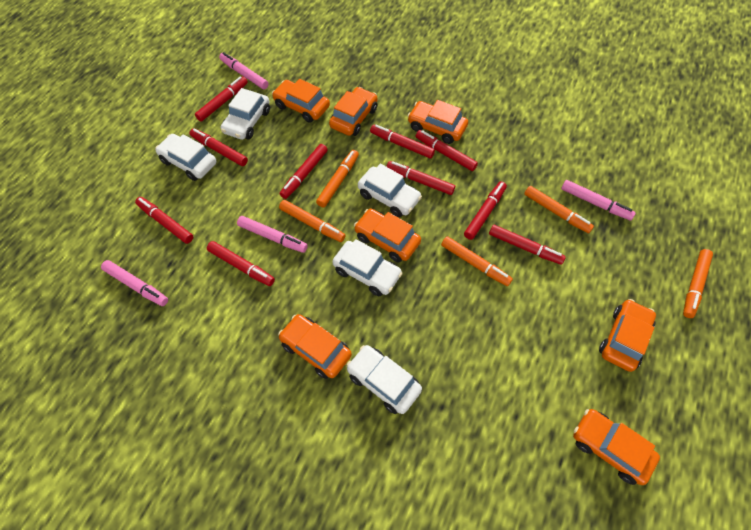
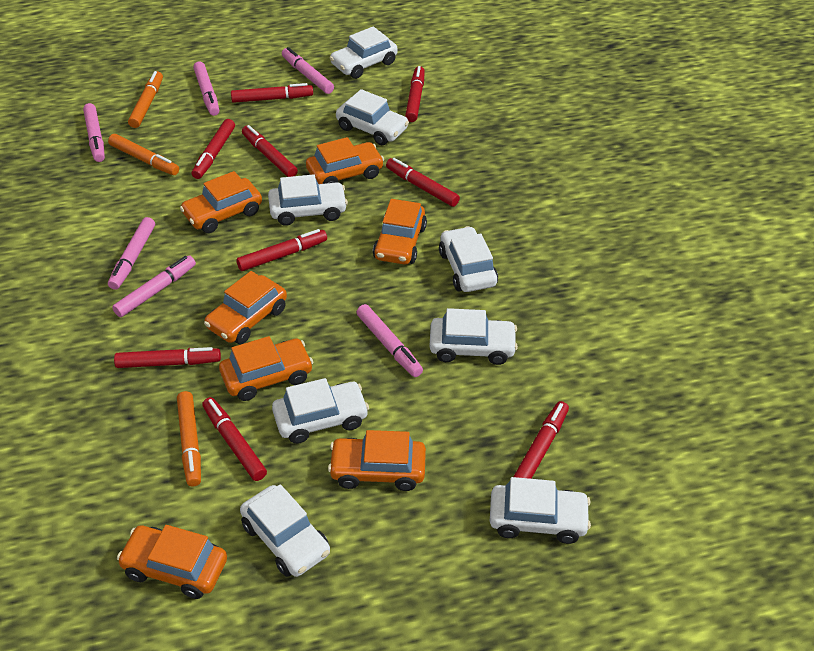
orange marker: [279,200,346,242] [316,150,359,207] [441,236,513,286] [524,186,594,233] [683,249,713,318] = 5 -> [108,134,179,175] [128,71,163,128] [177,391,201,487] = 3
pink marker: [101,260,168,306] [219,52,269,89] [237,216,308,253] [561,180,635,220] = 4 -> [83,103,105,162] [108,217,155,290] [112,255,196,317] [193,62,219,116] [282,47,334,94] [356,304,423,377] = 6
red marker: [135,197,193,244] [189,128,248,166] [195,76,248,121] [207,241,275,286] [280,144,328,199] [370,125,435,159] [386,161,455,195] [416,130,478,171] [464,181,507,240] [489,225,566,265] = 10 -> [114,347,221,368] [192,119,235,179] [202,397,267,481] [231,83,313,103] [236,229,327,271] [242,125,298,177] [386,158,460,207] [405,66,425,122] [513,401,569,479] = 9
white car: [155,134,217,181] [221,88,270,140] [332,239,403,296] [346,345,422,414] [358,164,422,217] = 5 -> [240,484,330,577] [268,174,348,226] [272,378,369,444] [330,26,398,79] [336,89,409,145] [430,308,518,365] [439,226,498,292] [490,477,591,544] = 8

